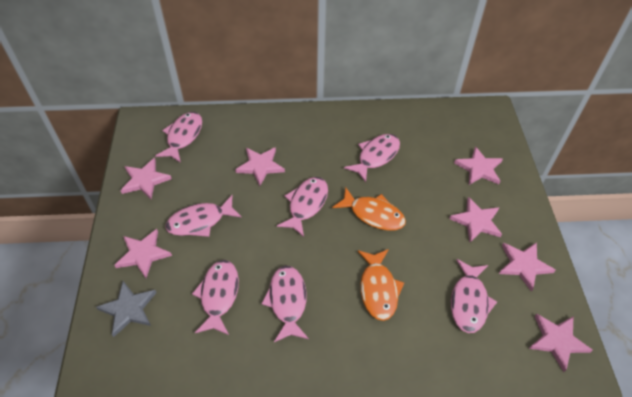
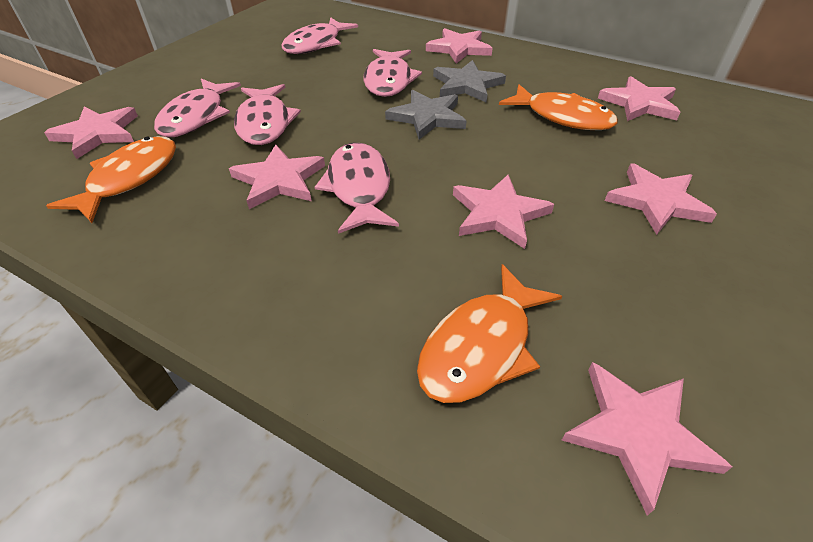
grey star: [96,281,157,337] = 1 -> [385,90,466,140] [433,60,506,103] = 2
orange fish: [332,187,406,231] [358,249,404,321] = 2 -> [46,136,176,223] [417,264,562,403] [499,84,618,130] = 3
pink fish: [155,112,202,163] [165,195,242,237] [192,260,239,335] [261,266,309,342] [277,177,328,237] [344,134,400,182] [451,259,497,333] = 7 -> [154,79,241,137] [234,84,301,145] [281,17,358,54] [315,143,399,234] [363,49,422,97] = 5

